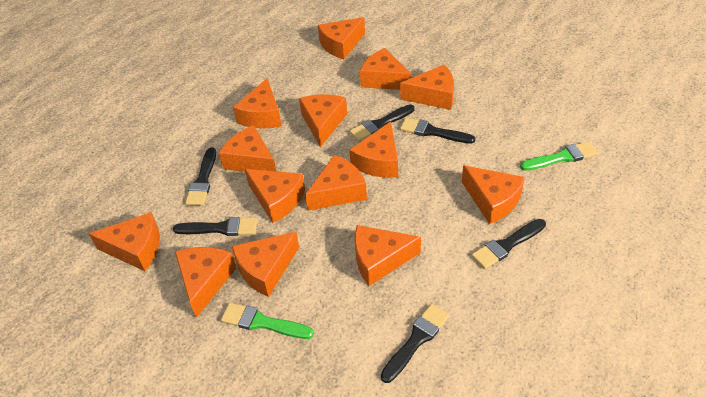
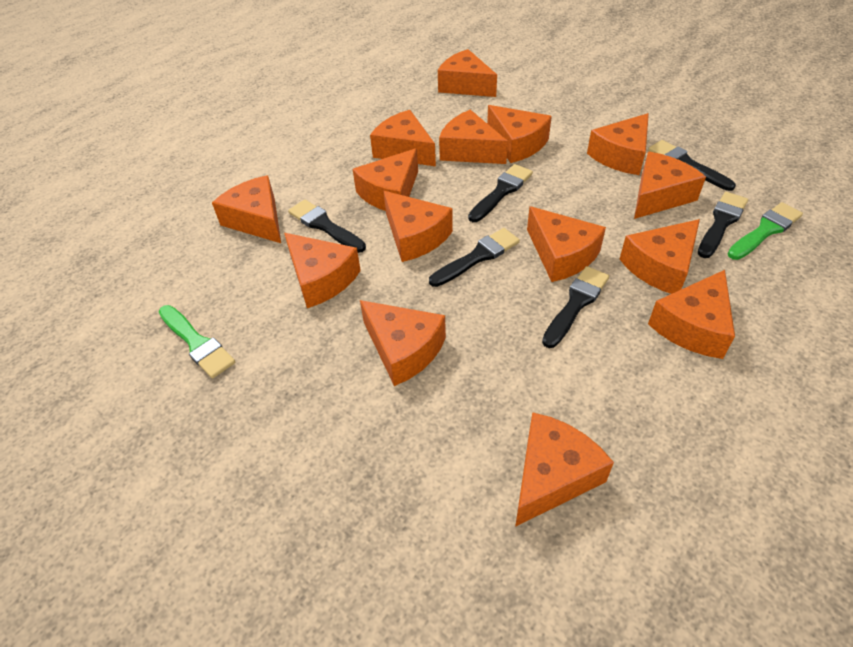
orange cheese: [89,212,160,271] [175,247,236,318] [219,125,276,172] [232,232,299,297] [233,78,282,129] [245,169,305,223] [299,94,347,147] [305,155,367,210] [318,17,365,59] [349,121,398,178] [355,225,421,286] [360,48,412,90] [400,65,454,110] [462,165,525,224] = 14 -> [212,175,281,243] [284,233,361,308] [353,148,418,211] [360,300,446,386] [370,110,436,167] [384,191,453,262] [438,49,497,97] [439,110,508,164] [487,105,552,163] [515,412,614,527] [527,206,606,282] [587,113,649,175] [620,219,700,294] [634,152,706,219] [648,270,735,359] = 15

